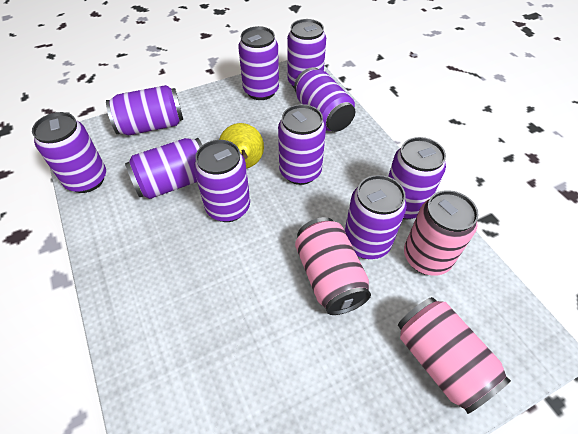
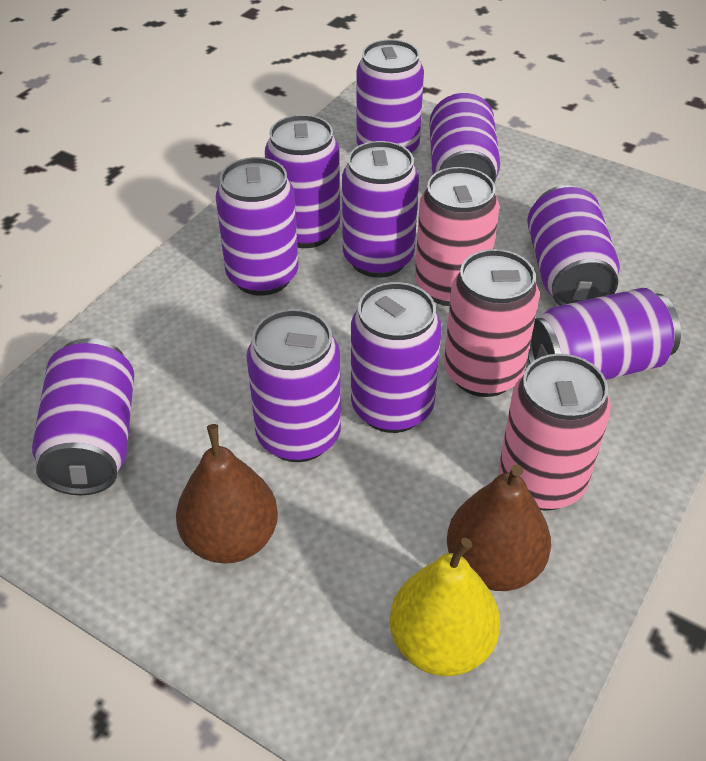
brown pear: none = 0 -> [176,424,278,564] [447,464,551,591] = 2

